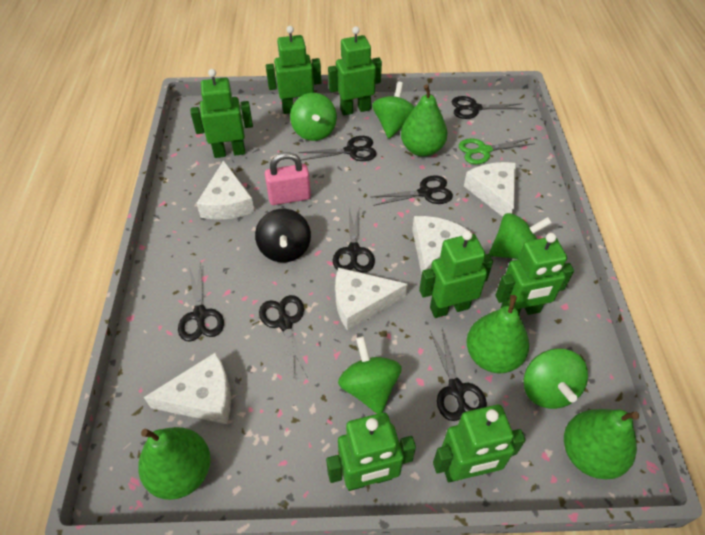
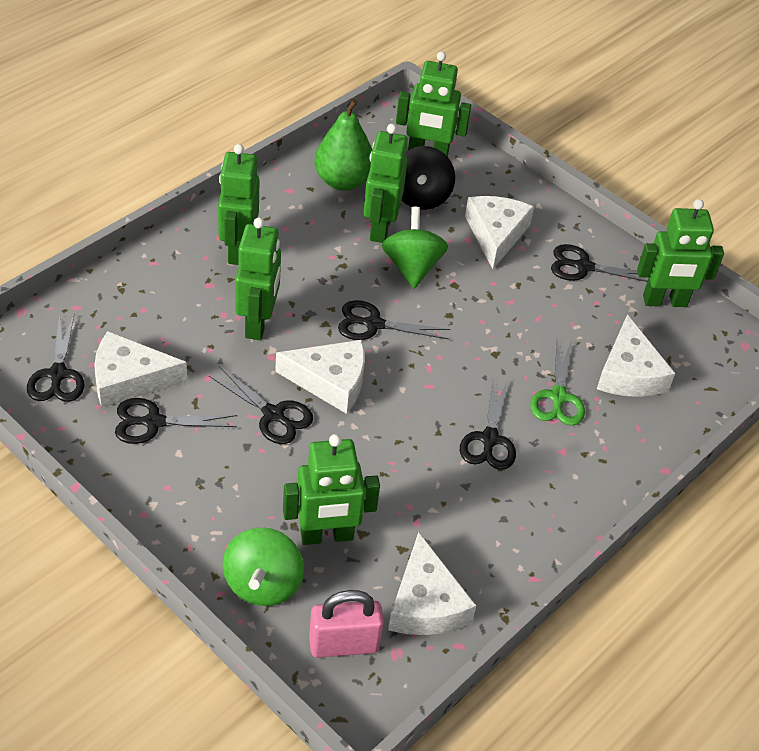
black scissors: [178,262,224,342] [259,295,308,380] [299,136,377,161] [333,206,375,272] [372,175,453,206] [430,328,487,421] [452,96,524,119] = 7 -> [27,315,85,402] [115,398,237,444] [209,366,313,444] [338,300,450,340] [460,379,516,470] [551,244,648,282] = 6
green pear: [138,427,211,500] [401,84,448,157] [466,295,529,373] [564,409,639,479] = 4 -> [314,99,372,191] = 1
green robot: [190,69,253,158] [266,26,321,114] [326,412,416,491] [328,26,382,116] [419,230,493,318] [433,405,526,482] [496,233,574,315] = 7 -> [218,144,259,265] [235,218,281,340] [283,434,380,545] [363,124,408,243] [396,51,471,157] [637,199,724,307] = 6
green spinning top: [290,93,337,141] [338,336,402,414] [372,82,415,138] [489,213,552,259] [524,348,588,409] = 5 -> [223,528,304,606] [382,207,448,289] = 2

